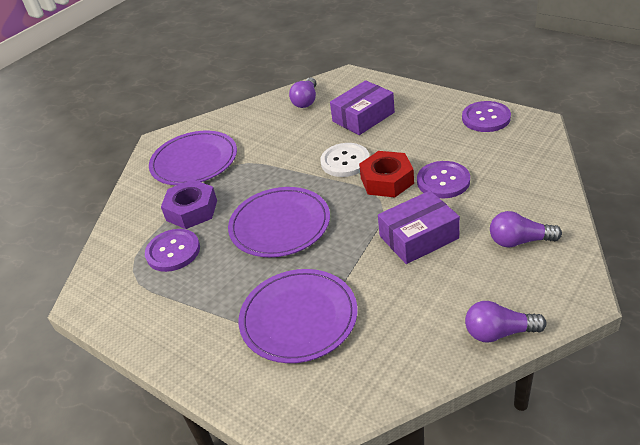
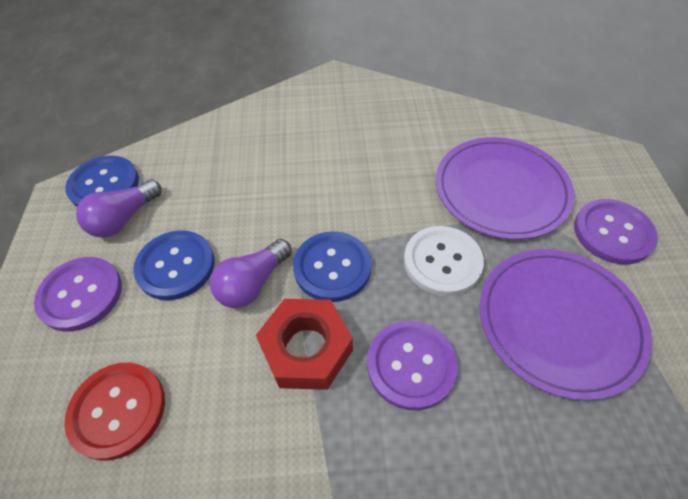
blue button: none = 0 -> [65,156,139,207] [133,230,215,300] [293,231,372,302] = 3
purple box: [330,80,395,135] [378,190,460,264] = 2 -> none = 0
purple light bulb: [289,77,316,108] [465,301,546,343] [490,211,562,247] = 3 -> [76,179,161,238] [210,239,292,308] = 2
purple nut: [161,179,217,229] = 1 -> none = 0
purple plate: [149,131,237,186] [228,187,330,257] [239,269,358,363] = 3 -> [436,137,574,240] [480,249,652,401] = 2
red button: none = 0 -> [64,363,165,461] = 1

